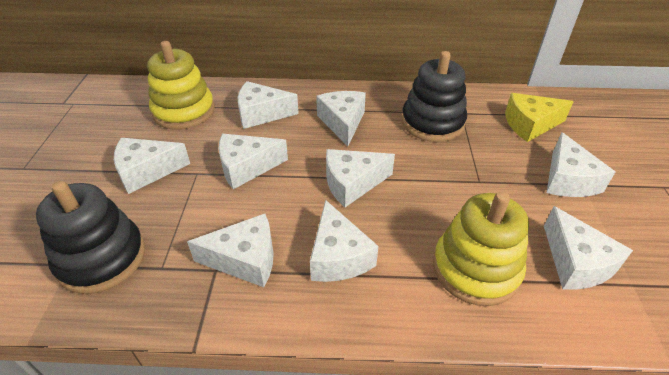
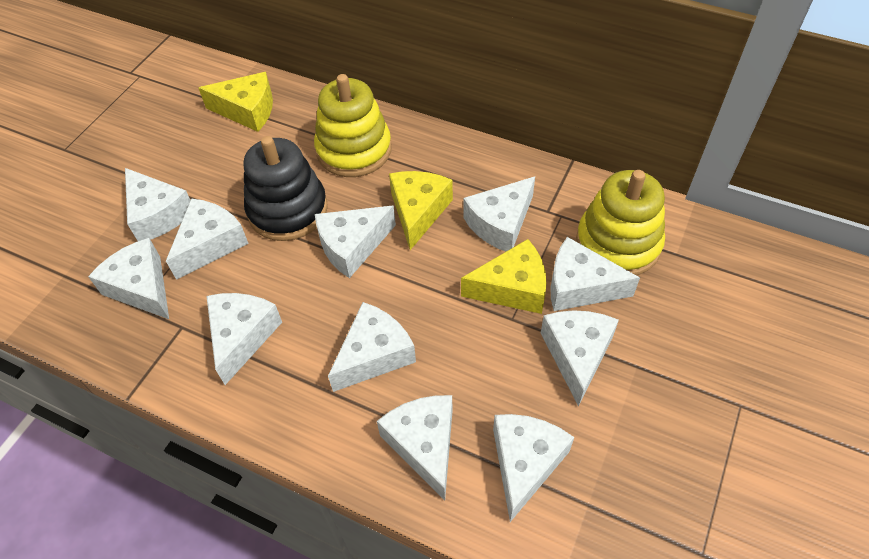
black stacking toy: [36,181,145,294] [402,51,467,142] = 2 -> [244,136,328,241] = 1
white cheese: [114,138,190,194] [187,214,274,287] [219,134,288,189] [238,81,299,129] [310,200,378,282] [316,91,366,146] [326,149,395,207] [544,206,633,290] [547,132,615,197] = 9 -> [88,238,169,319] [125,168,190,241] [166,198,249,280] [206,293,282,385] [315,206,396,278] [328,302,416,392] [377,395,453,500] [463,176,535,251] [493,414,574,522] [541,310,619,407] [550,237,640,311] = 11
yellow cheese: [505,93,574,142] = 1 -> [199,72,273,132] [389,171,453,250] [461,239,547,314] = 3

